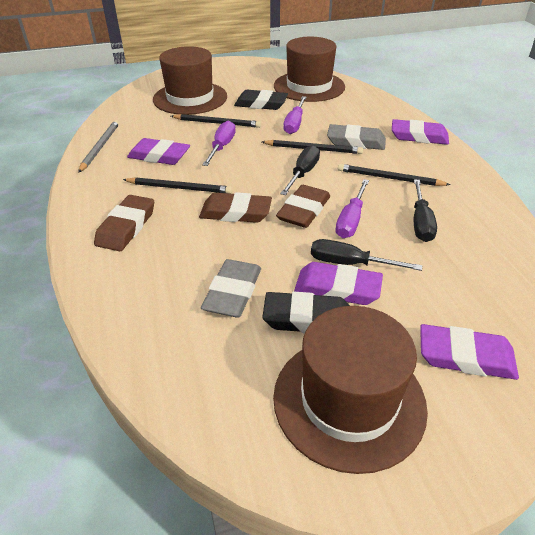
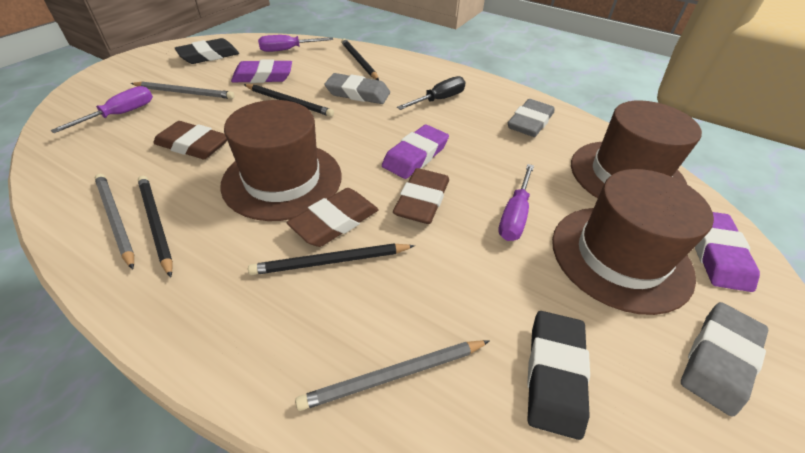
black screwdriver: [280,145,320,195] [311,239,422,271] [414,179,437,242] = 3 -> [397,76,466,110] = 1
grey eraser: [201,259,261,318] [327,124,386,150] = 2 -> [324,73,390,104] [508,99,555,137] [681,302,768,417] = 3
grey pencil: [78,120,119,173] = 1 -> [94,174,134,269] [130,81,235,99] [295,340,489,411] = 3
purple eraser: [127,138,190,165] [294,262,383,305] [392,119,449,145] [420,324,519,380] = 4 -> [231,59,292,83] [382,125,449,179] [695,212,760,292] = 3

